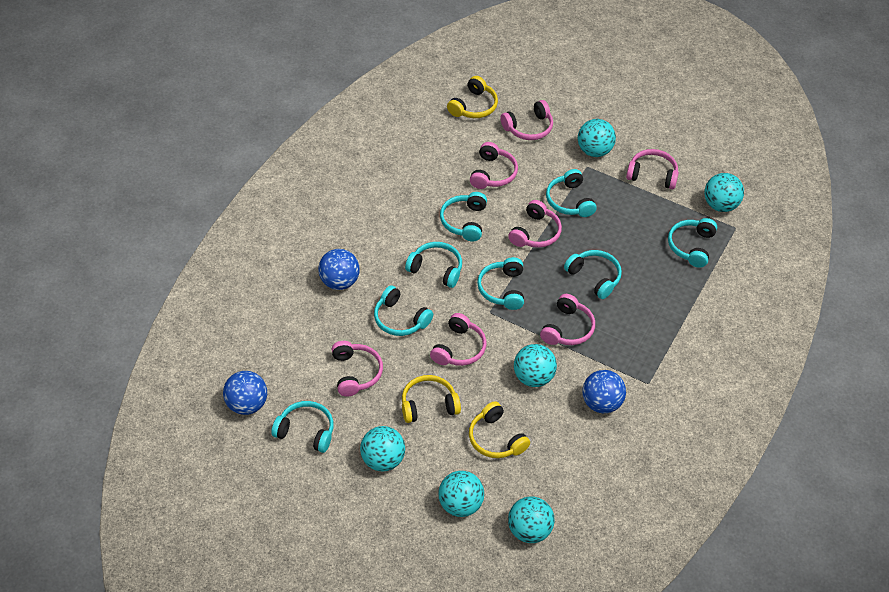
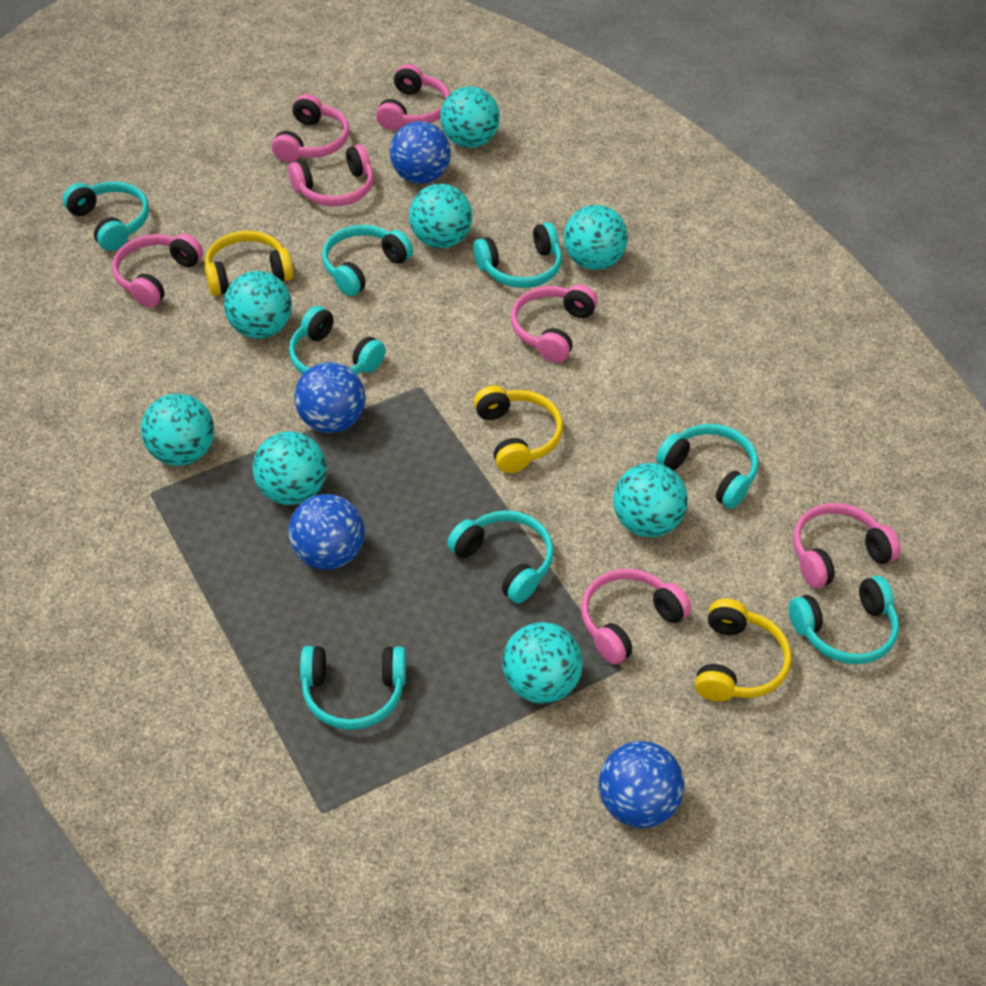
blue ball: [223,371,267,415] [318,249,360,290] [582,370,626,413] = 3 -> [288,494,365,570] [294,362,366,433] [390,121,451,184] [599,741,684,828] = 4
turquoise ball: [360,426,405,471] [438,471,484,517] [508,497,554,543] [514,344,557,387] [578,119,616,157] [704,173,744,212] = 6 -> [141,394,214,466] [224,271,292,339] [253,431,327,505] [409,184,472,248] [440,86,500,148] [502,622,583,704] [564,205,628,270] [613,463,688,537] = 8

